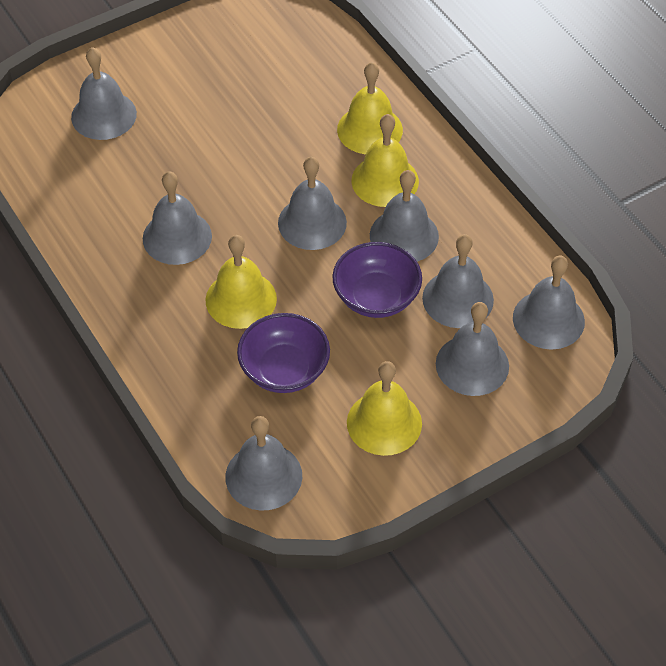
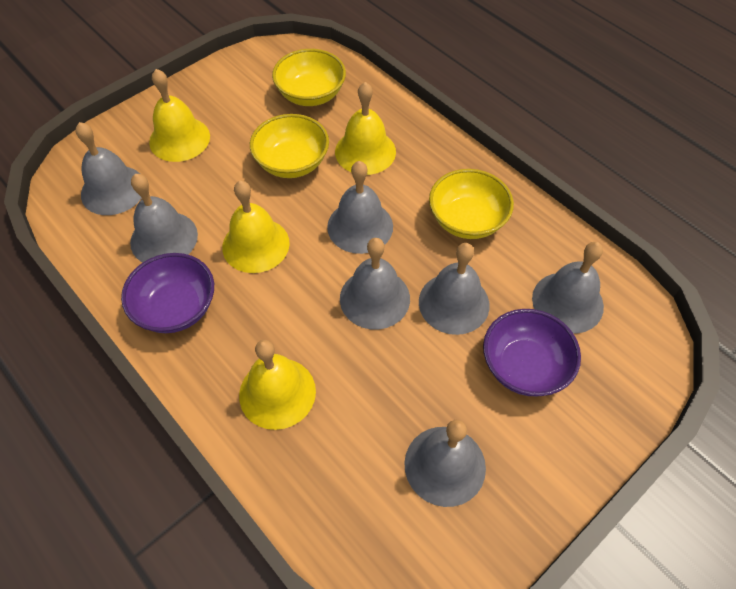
grey bell: [71,47,137,140] [143,171,212,265] [225,416,302,511] [278,157,347,250] [370,170,439,262] [422,234,494,328] [436,302,509,396] [513,256,585,350] = 8 -> [76,122,142,215] [130,174,198,263] [327,161,393,254] [340,238,410,330] [404,420,486,507] [419,243,490,335] [532,242,604,334] = 7
yellow bowl: none = 0 -> [250,114,329,178] [272,49,346,106] [429,169,514,239] = 3

